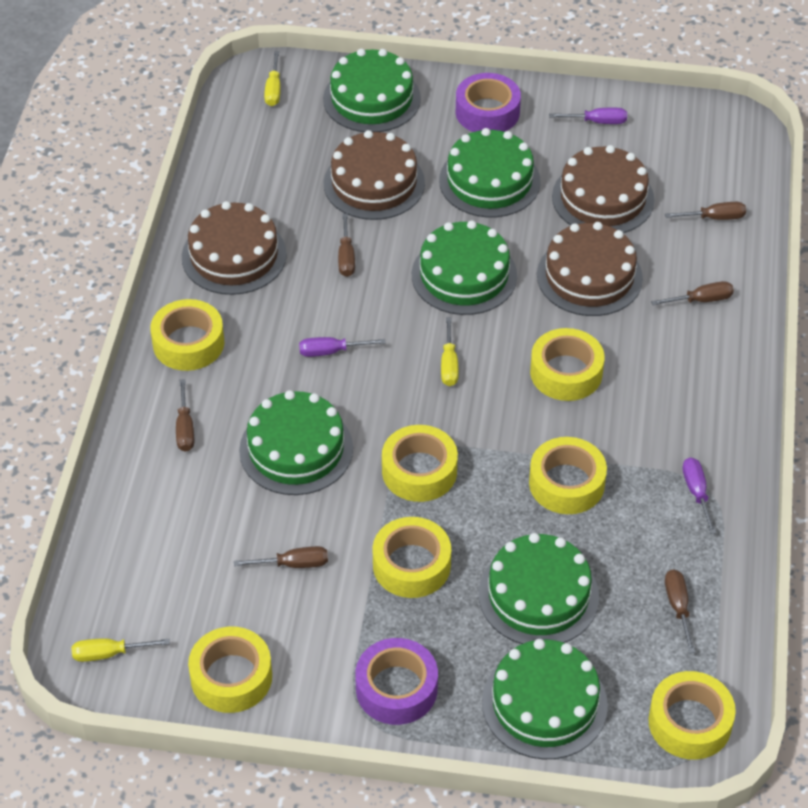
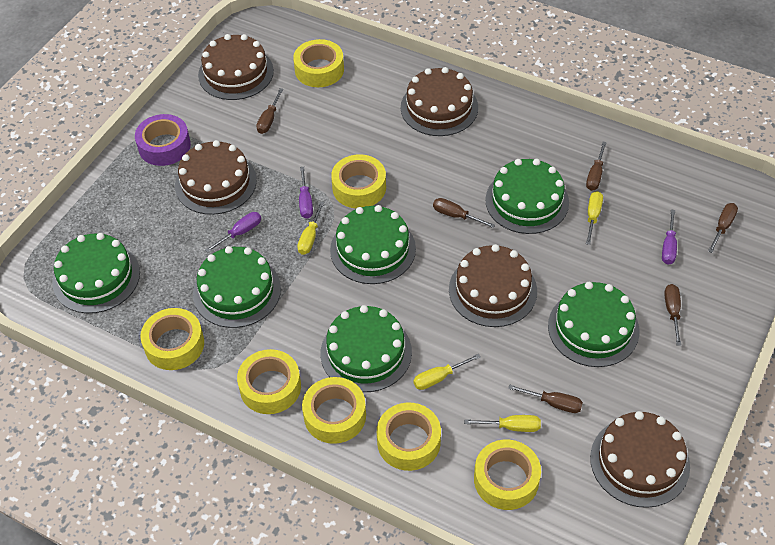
brown cake: [182,201,287,295] [324,130,425,220] [537,222,643,316] [552,145,655,233] = 4 -> [175,140,257,215] [198,34,274,100] [401,67,478,136] [449,244,537,327] [590,411,690,508] = 5
purple tape: [355,638,438,725] [456,73,521,132] = 2 -> [135,114,191,166] = 1
yellow screwdriver: [72,638,170,662] [264,51,281,106] [441,317,459,386] = 3 -> [297,201,324,255] [413,354,481,390] [464,415,541,432] [586,191,603,245] = 4

